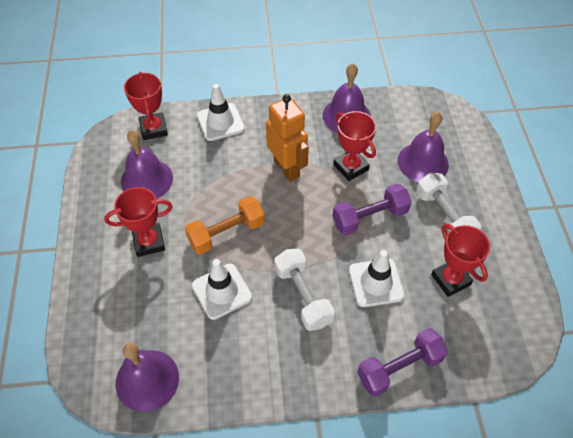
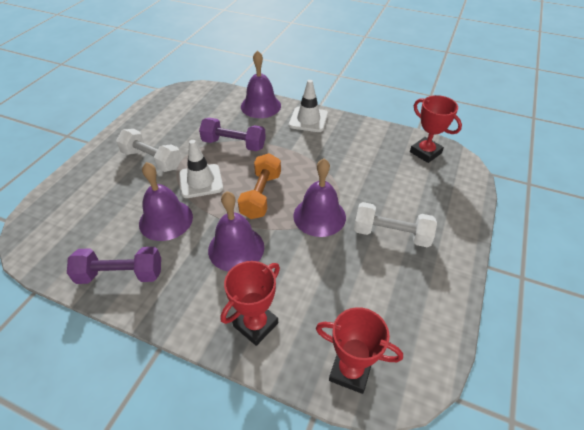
orange robot: [266,94,309,182] = 1 -> none = 0
red trophy: [104,187,173,257] [124,72,168,140] [333,111,376,181] [431,224,490,297] = 4 -> [221,261,280,346] [316,307,403,394] [410,95,462,163] = 3
white traffic cone: [192,259,252,320] [197,84,245,141] [349,250,405,307] = 3 -> [179,140,223,198] [289,80,328,132] = 2

